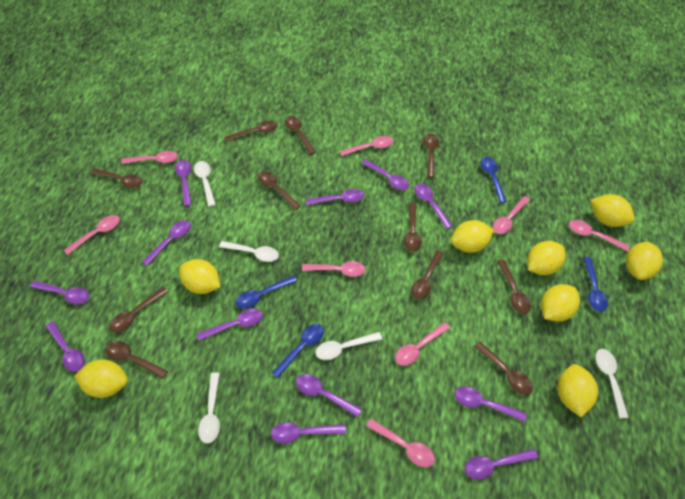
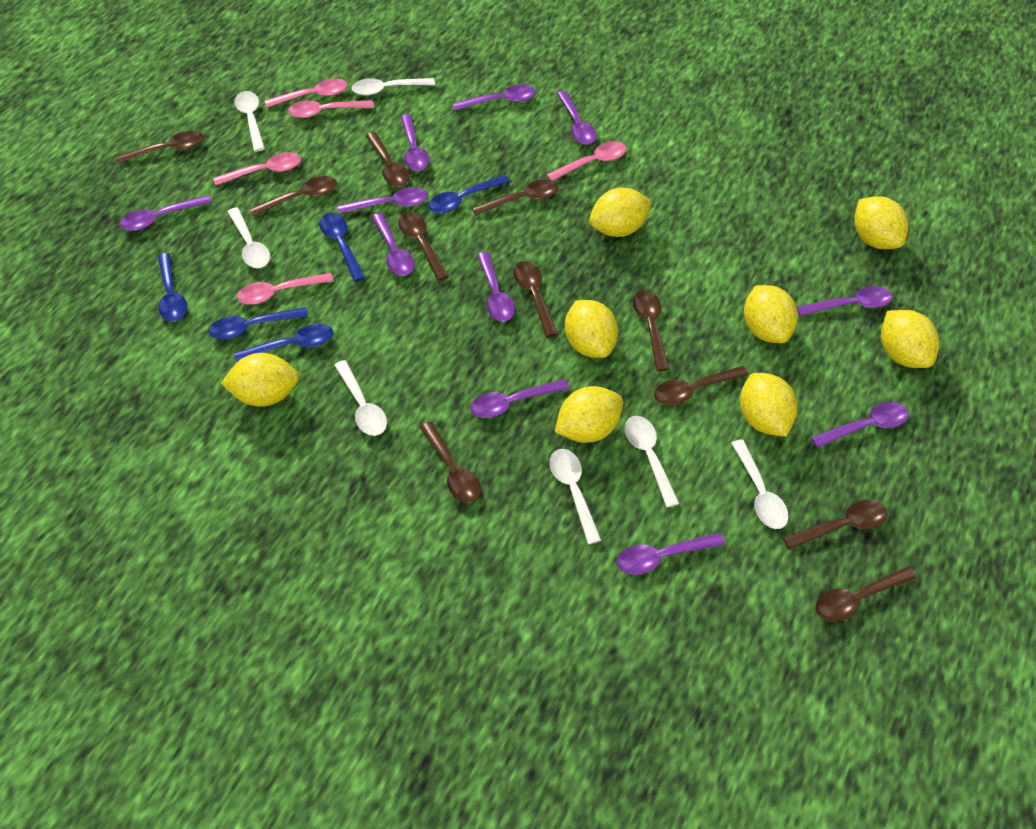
blue spoon: [236,275,297,309] [272,324,324,378] [480,157,507,203] [583,257,608,312] = 4 -> [158,253,187,322] [209,307,308,339] [234,324,333,362] [319,213,365,282] [428,175,510,213] = 5
pink spoon: [64,215,120,255] [121,151,178,164] [302,261,366,277] [340,136,393,156] [366,419,435,468] [395,322,450,366] [493,196,530,234] [569,220,630,251] = 8 -> [213,152,301,185] [237,273,333,305] [265,78,347,108] [288,100,374,118] [546,141,626,181] = 5
purple spoon: [30,281,89,305] [46,321,85,372] [142,220,191,266] [175,160,191,206] [197,309,263,341] [271,422,346,444] [296,374,362,417] [306,189,364,205] [361,159,409,190] [415,184,452,229] [454,387,527,422] [465,449,538,480] = 12 -> [120,195,212,231] [338,187,428,214] [372,213,415,276] [401,114,430,171] [453,84,536,111] [470,379,569,418] [477,252,515,322] [557,91,597,145] [617,533,725,575] [797,286,892,316] [811,402,909,448] = 11
white spoon: [194,161,216,207] [198,373,220,444] [219,241,279,262] [316,332,382,360] [596,349,629,418] = 5 -> [227,207,270,268] [235,91,265,152] [334,360,387,436] [352,78,435,96] [550,449,601,544] [625,416,680,508] [731,439,789,529] = 7

